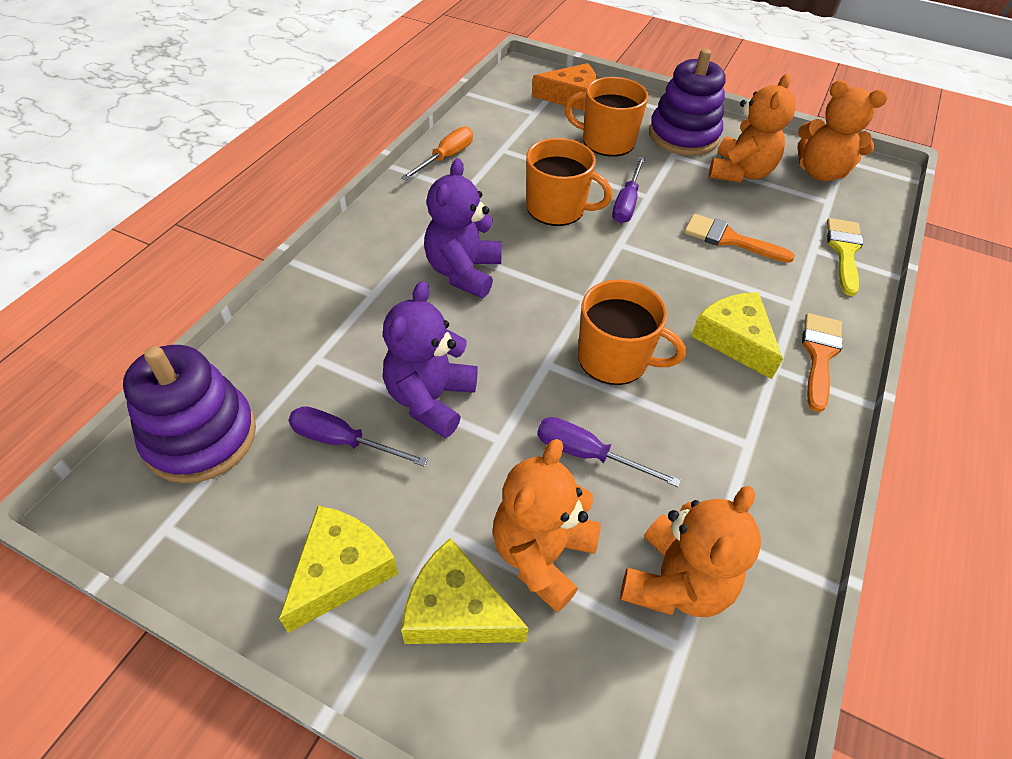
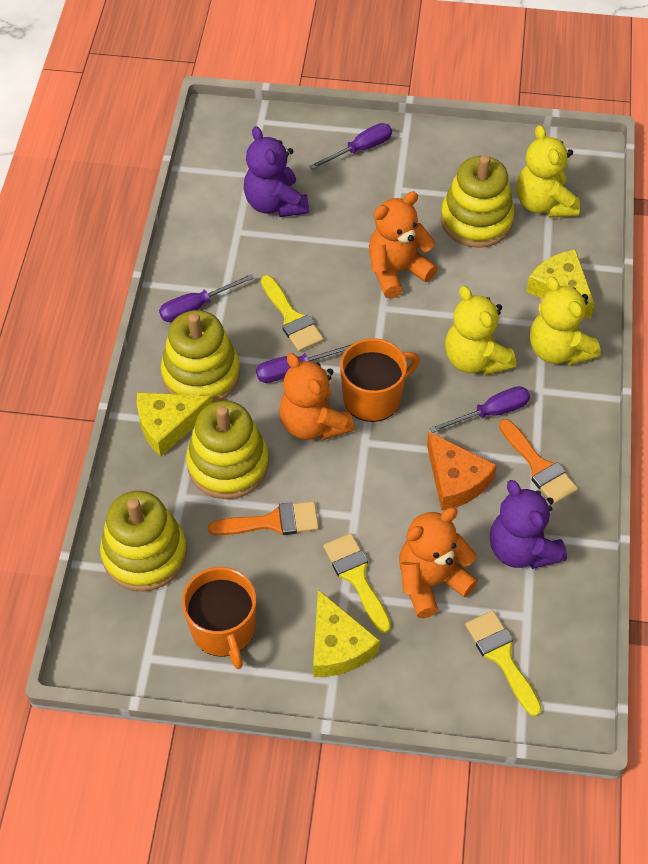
orange mug: [526,138,612,226] [564,77,648,157] [578,279,686,385] = 3 -> [182,567,256,669] [340,338,420,422] = 2
orange screwdriver: [401,127,473,181] = 1 -> none = 0
orange teddy bear: [493,439,601,613] [620,486,761,617] [709,74,796,183] [798,80,888,181] = 4 -> [279,353,354,440] [369,191,437,299] [399,508,478,618] = 3
purple screwdriver: [288,406,428,466] [537,417,681,487] [612,157,645,223] = 3 -> [159,274,254,322] [256,343,354,383] [310,123,392,169] [430,386,530,433] = 4
purple stacking toy: [123,345,256,483] [649,49,726,156] = 2 -> none = 0
yellow brush: [827,218,863,296] = 1 -> [261,275,324,352] [323,533,391,633] [465,610,542,717] = 3
yellow stacking toy: none = 0 -> [100,491,187,591] [161,310,240,403] [186,401,269,499] [441,155,515,248] = 4
yellow teddy bear: none = 0 -> [445,286,516,375] [517,125,580,218] [530,277,601,365] = 3

